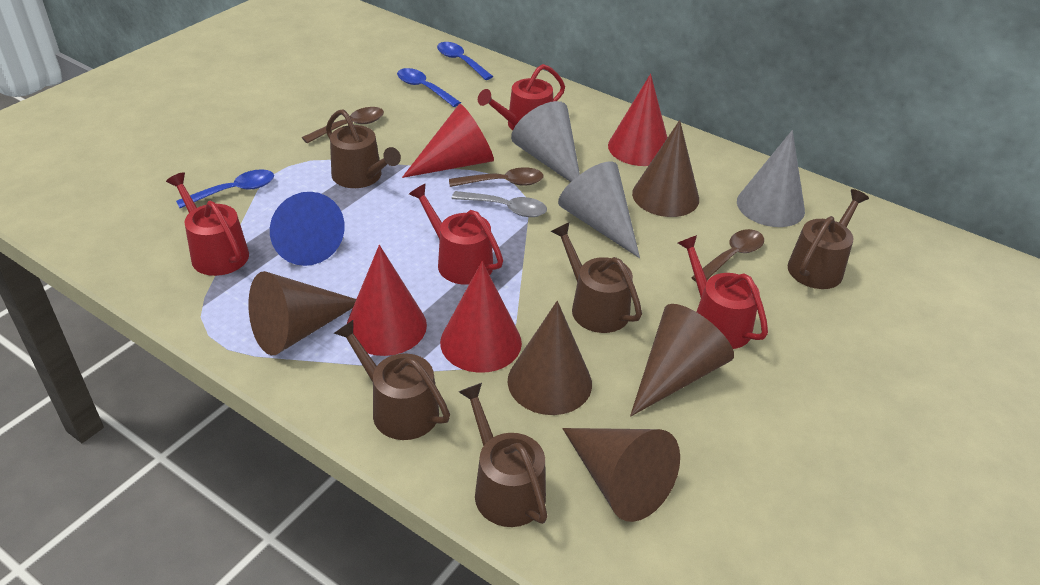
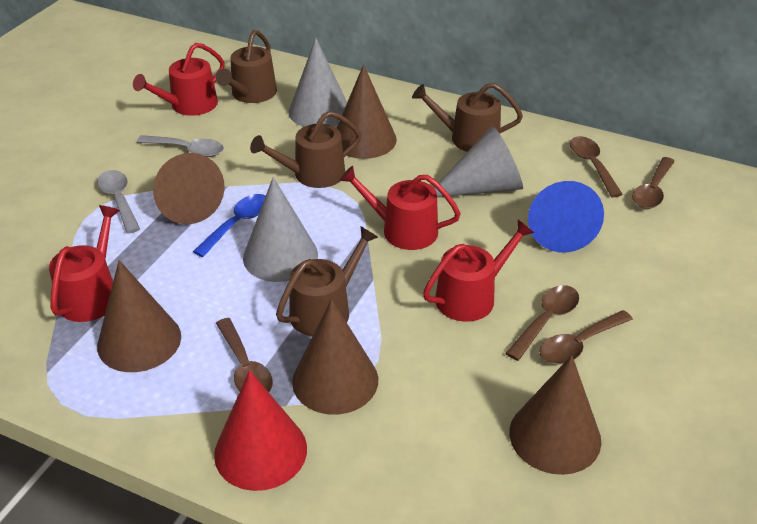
blue spoon: [176,169,274,208] [397,68,461,107] [437,42,493,80] = 3 -> [193,194,265,257] = 1
brown spoon: [302,107,384,143] [449,167,544,187] [691,229,764,282] = 3 -> [216,318,273,392] [506,285,579,361] [539,310,633,364] [570,136,623,197] [632,157,675,209] = 5
brown watering can: [326,109,401,188] [334,320,450,440] [459,383,548,527] [551,222,642,333] [788,189,869,289] = 5 -> [216,30,277,103] [250,111,361,188] [276,226,378,336] [412,83,523,152] = 4
grey spoon: [451,191,547,217] = 1 -> [97,170,140,233] [137,135,224,157] = 2
red cone: [347,245,427,356] [402,104,494,178] [440,261,522,373] [608,74,667,166] = 4 -> [214,370,307,491] = 1

